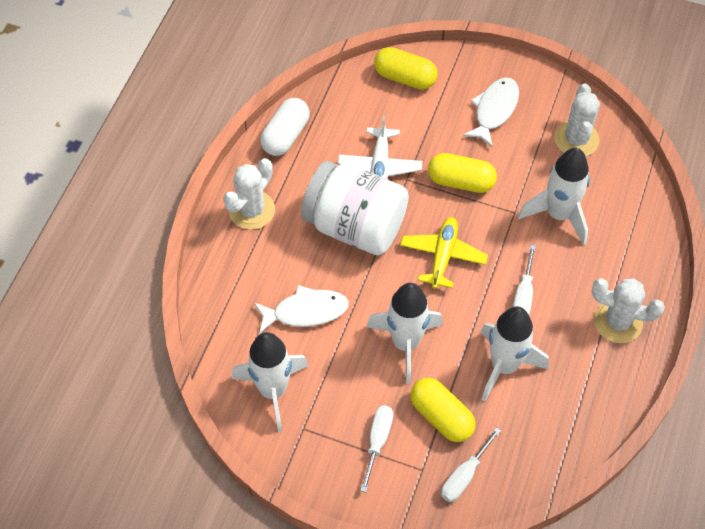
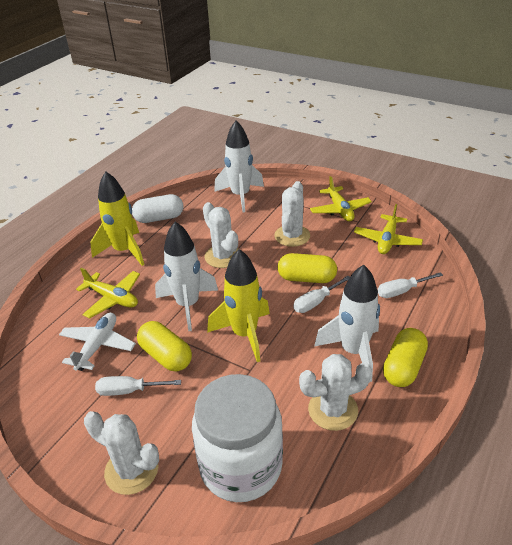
white cactus: [223,158,275,230] [554,84,600,156] [591,278,665,343] = 3 -> [84,411,159,495] [203,202,238,268] [274,181,310,247] [299,354,372,431] = 4
white fish: [254,285,349,334] [463,77,519,148] = 2 -> none = 0
white rocket: [231,332,309,432] [367,283,443,384] [480,306,549,402] [518,148,590,245] = 4 -> [155,222,218,332] [214,121,264,212] [314,265,380,382] = 3
yellow plane: [400,217,488,289] = 1 -> [76,268,140,319] [310,176,372,221] [354,204,423,254] = 3
yellow rocket: none = 0 -> [90,172,144,266] [207,249,270,362] = 2

